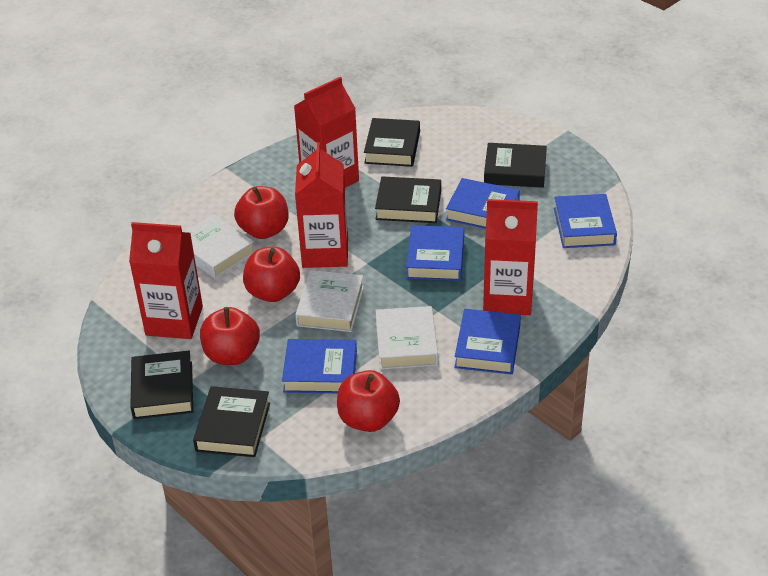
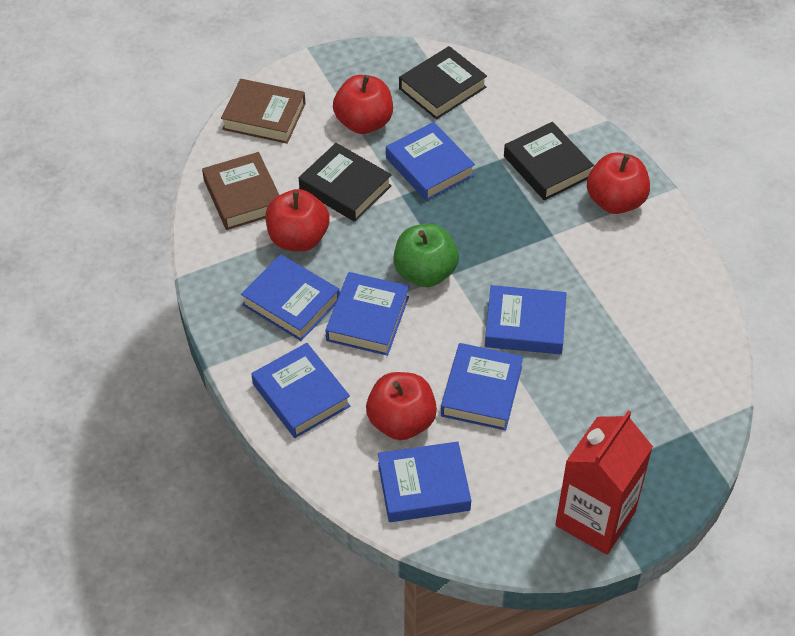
black book: [130,351,193,419] [193,386,270,457] [364,118,420,167] [375,176,441,223] [484,143,547,188] = 5 -> [299,143,392,222] [399,46,487,119] [504,122,594,200] = 3
blue book: [282,339,357,393] [406,225,464,281] [446,178,520,229] [455,309,521,374] [554,194,617,248] = 5 -> [241,254,340,341] [251,343,350,438] [325,272,409,356] [378,442,471,522] [386,122,475,201] [441,343,523,430] [485,285,567,354] = 7
brown book: none = 0 -> [202,152,279,230] [221,79,306,144] = 2
green apple: none = 0 -> [393,224,459,287] = 1
red carton: [129,222,203,339] [294,77,359,188] [295,142,348,268] [483,199,538,315] = 4 -> [555,411,653,555] = 1
white book: [184,214,255,279] [295,270,364,332] [375,306,438,369] = 3 -> none = 0

